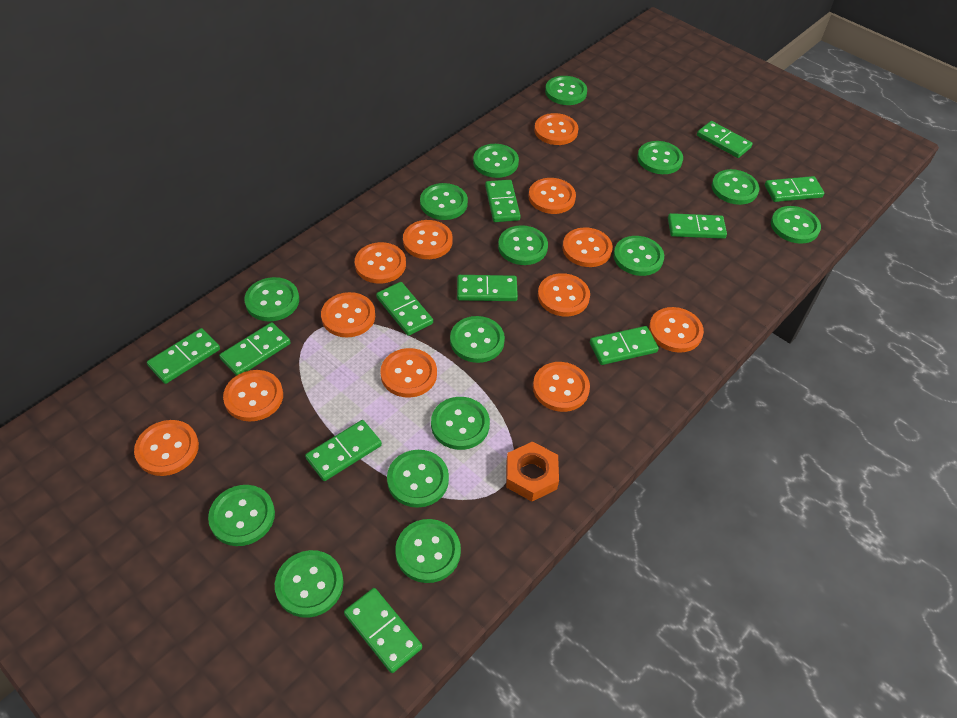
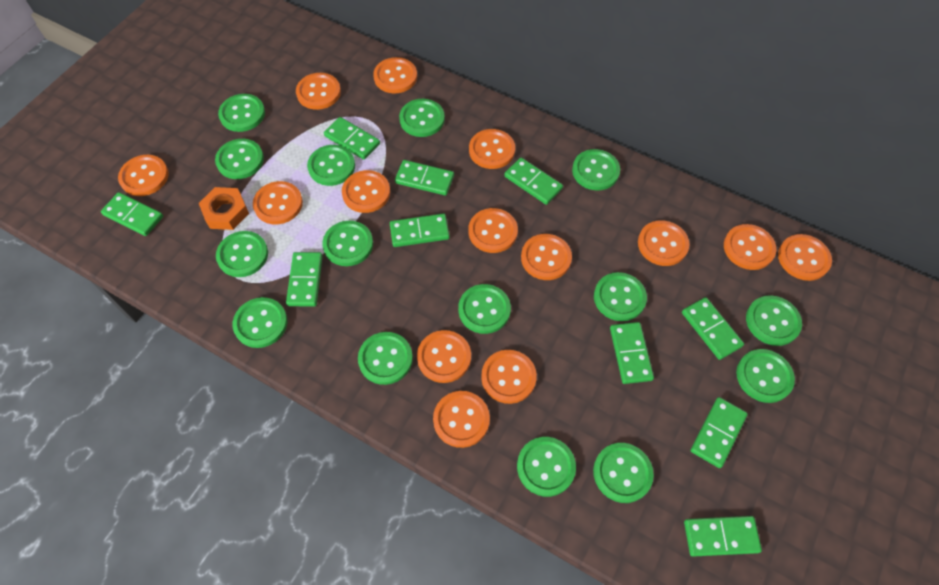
green domino: [147,328,220,384] [219,322,291,376] [305,420,382,481] [344,588,422,673] [376,282,433,336] [457,275,518,301] [485,180,521,222] [590,326,659,365] [668,213,727,239] [697,121,753,158] [765,176,825,202] = 11 -> [101,192,163,236] [286,252,323,306] [324,117,380,160] [390,213,450,247] [395,160,454,196] [504,158,563,205] [610,322,654,384] [682,297,744,360] [684,516,762,557] [691,397,748,468] = 10
orange button: [134,420,199,476] [223,370,283,422] [321,292,375,337] [355,242,406,284] [380,348,437,398] [403,220,453,259] [529,178,576,214] [533,362,590,412] [534,113,579,145] [538,273,590,316] [562,227,613,267] [649,307,704,353] = 12 -> [118,155,169,196] [253,181,303,224] [296,73,341,110] [342,170,390,213] [373,57,417,93] [417,330,471,383] [433,391,490,448] [468,208,518,253] [469,129,515,169] [481,350,537,404] [521,234,572,280] [638,220,690,266] [724,224,776,270] [778,234,832,281] = 14

